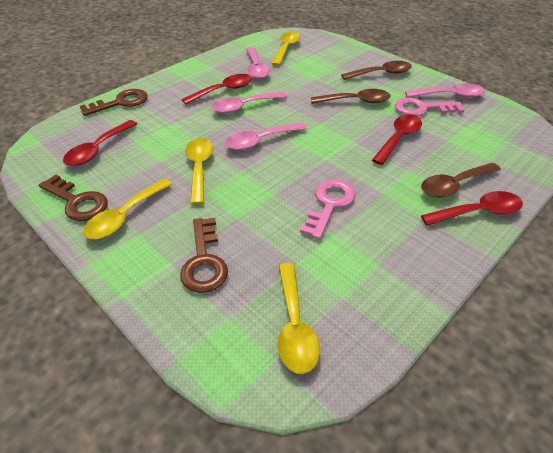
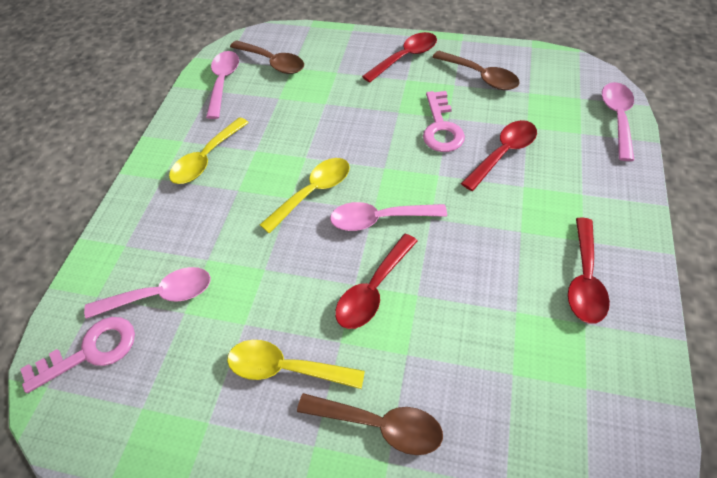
brown key: [39,174,108,221] [80,89,148,116] [180,218,228,293] = 3 -> none = 0
yellow spoon: [83,179,172,239] [185,138,213,205] [271,32,300,66] [278,263,320,374] = 4 -> [169,117,249,184] [227,340,365,389] [260,158,350,233] = 3

